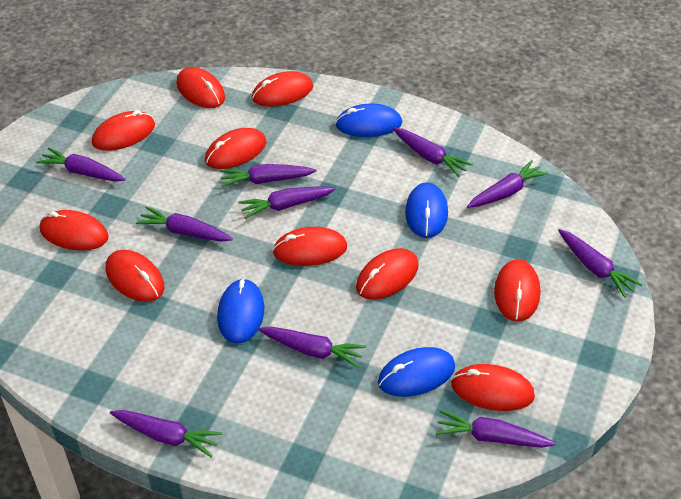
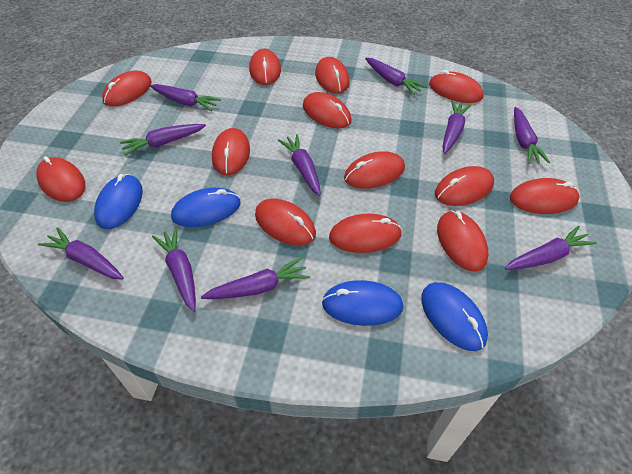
red mouse: [40,210,109,251] [92,110,155,151] [106,250,164,302] [177,67,225,108] [205,128,266,169] [252,71,313,107] [272,227,347,266] [356,248,419,300] [451,364,535,411] [494,259,540,322] = 10 -> [36,156,86,202] [102,71,152,107] [212,128,250,176] [249,48,281,85] [255,199,316,245] [303,92,352,128] [315,57,350,94] [329,214,402,253] [344,151,405,189] [429,70,484,103] [435,166,494,206] [437,210,488,271] [510,178,579,214] = 13

